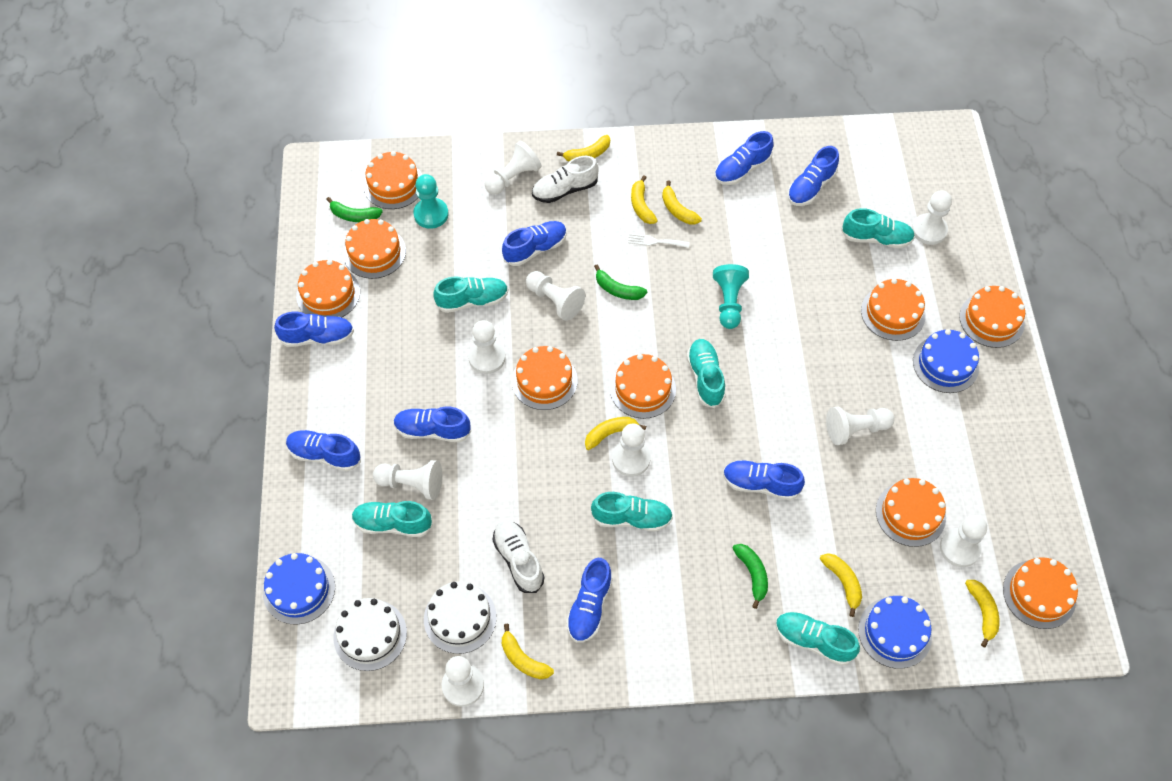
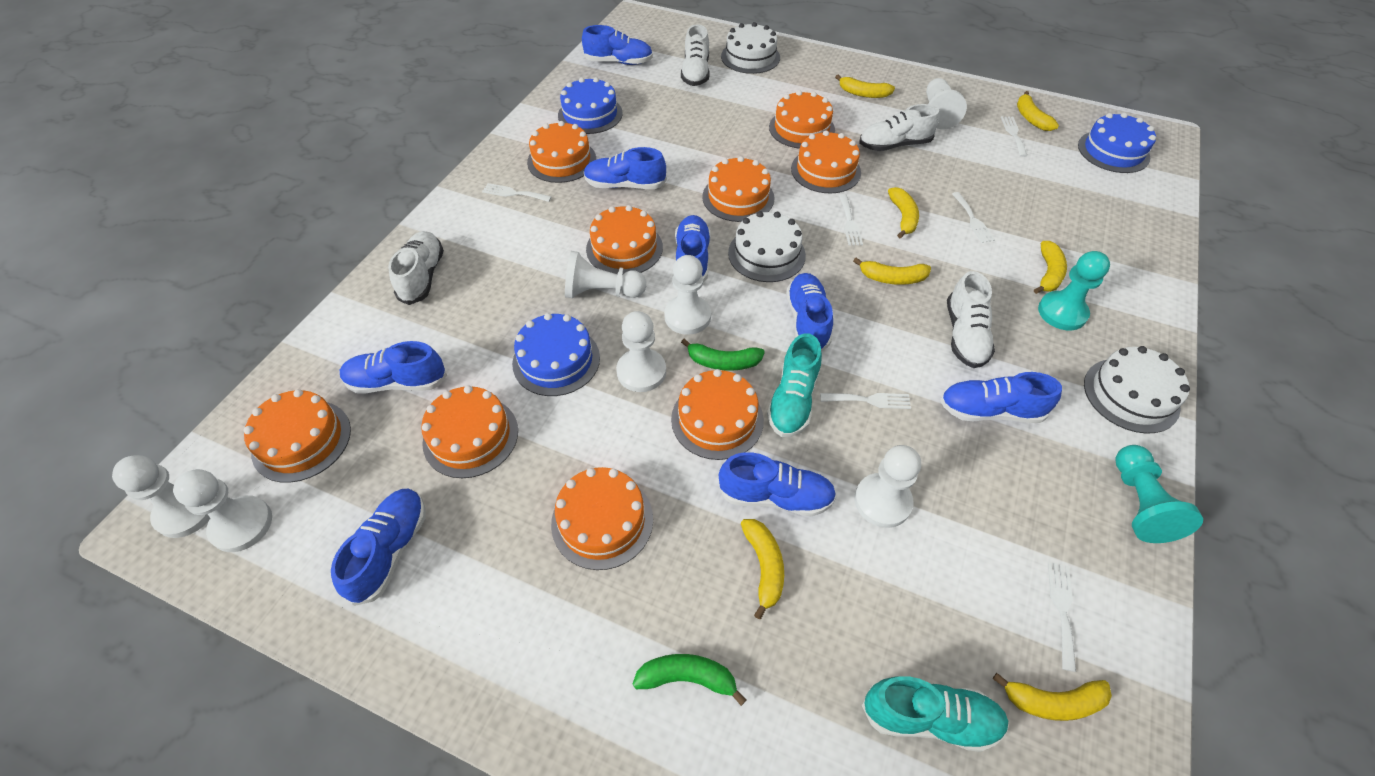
green banana: [326,197,383,222] [594,264,647,300] [733,544,768,609] = 3 -> [633,654,747,706] [681,339,765,371] = 2
turquoise shoe: [352,501,433,537] [434,276,508,313] [591,492,673,532] [687,339,725,408] [776,612,860,666] [841,208,915,248] = 6 -> [767,333,822,437] [862,676,1009,752] = 2
white cake: [334,598,407,671] [424,581,497,654] = 2 -> [721,22,780,74] [728,211,806,282] [1084,346,1190,434] = 3
white fork: [628,233,690,248] = 1 -> [482,183,552,202] [820,393,911,409] [839,194,863,246] [952,192,995,243] [1001,116,1028,157] [1048,562,1076,672] = 6
white pawn: [373,460,442,500] [442,656,484,707] [468,320,505,374] [485,141,541,194] [526,271,585,321] [612,424,651,477] [826,407,895,445] [912,191,952,245] [940,515,987,567] = 9 -> [112,455,210,538] [173,469,272,552] [565,251,646,298] [616,311,666,392] [664,255,711,335] [855,445,921,528] [926,78,967,129] = 7
white shoe: [493,520,544,593] [532,156,599,203] = 2 -> [388,231,444,305] [681,24,710,86] [859,104,940,151] [947,271,995,368] = 4

